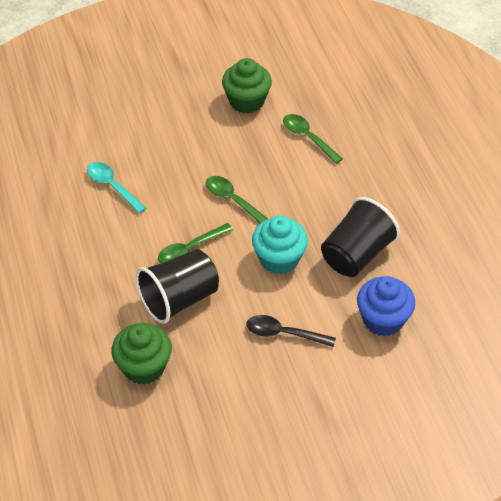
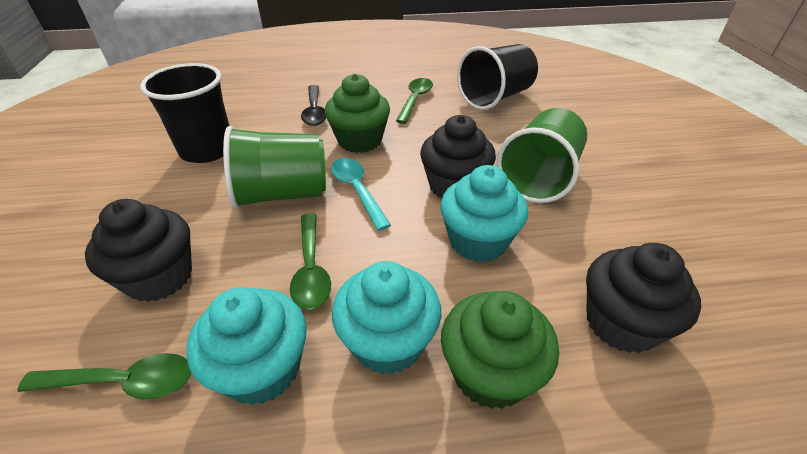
black cupcake: none = 0 -> [85,199,192,302] [420,115,496,198] [586,243,701,353] = 3
blue cupcake: [357,276,415,336] = 1 -> none = 0
green cup: none = 0 -> [223,126,326,209] [497,108,587,203] = 2
turquoise cupcake: [252,216,308,274] = 1 -> [186,287,307,405] [332,261,441,375] [440,165,528,262] = 3

